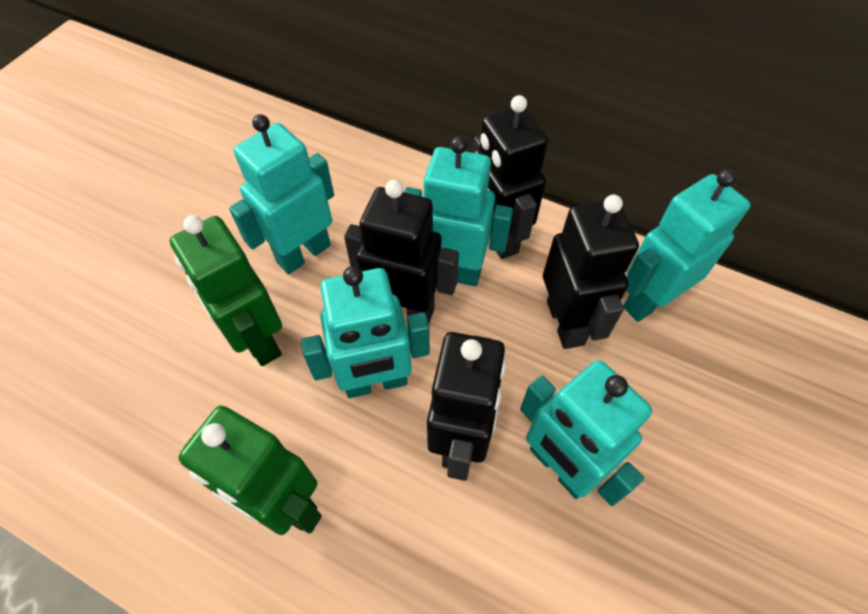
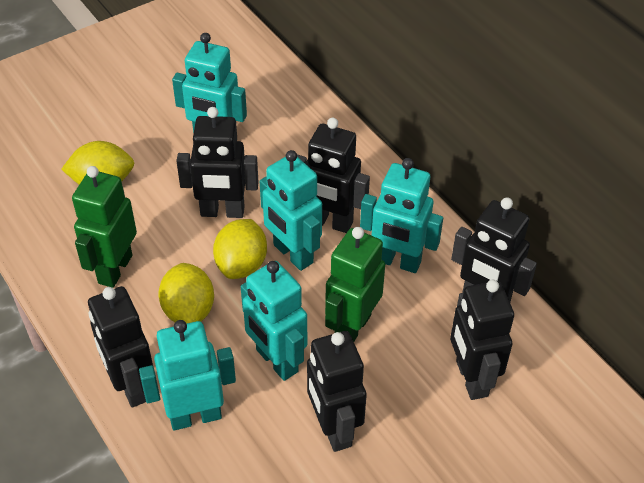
black robot: [344,180,459,323] [427,332,506,481] [473,95,548,259] [543,195,639,349] = 4 -> [88,286,153,408] [176,107,259,218] [297,118,370,233] [307,331,367,452] [450,280,514,400] [451,197,537,302] = 6
yellow lemon: none = 0 -> [61,141,134,185] [158,263,214,324] [213,219,267,279] = 3

